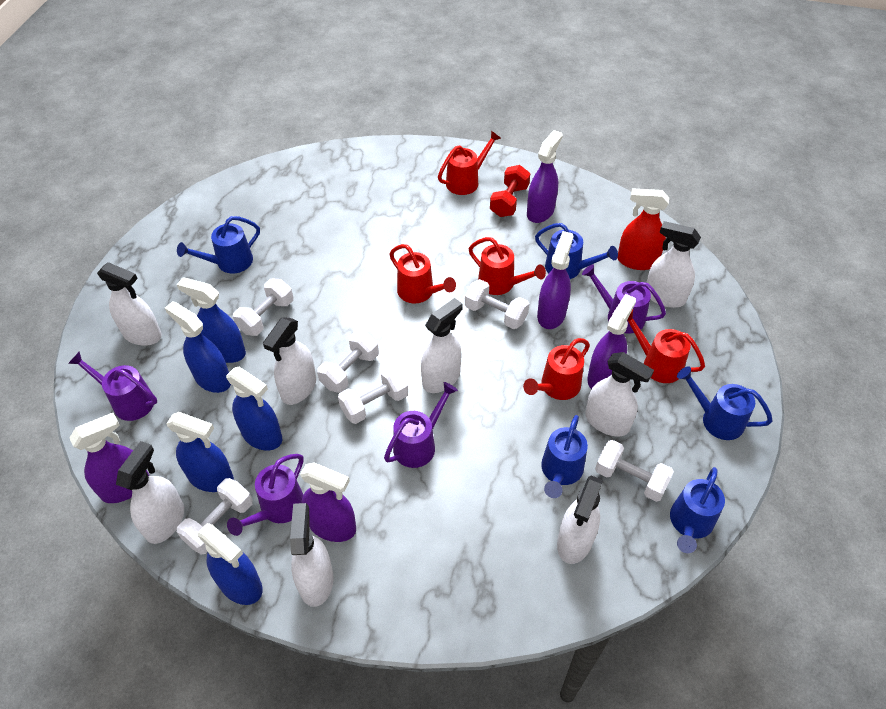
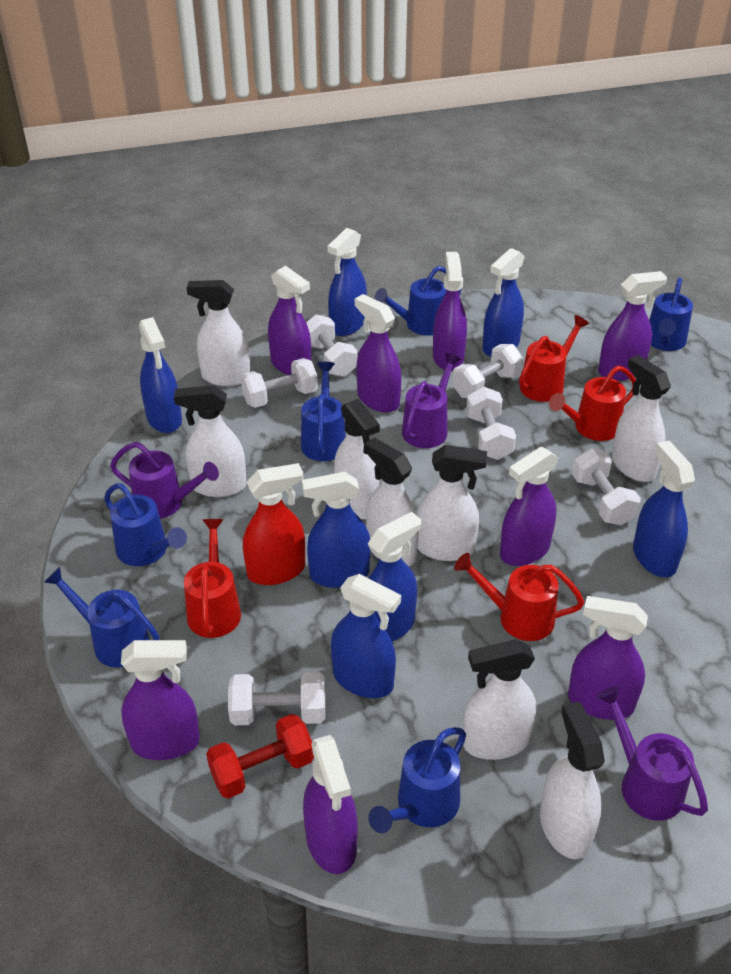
blue spray bottle: [165,302,231,393] [167,412,234,492] [177,277,246,363] [198,523,263,605] [226,367,282,450] = 5 -> [139,317,182,433] [302,472,370,588] [327,228,367,336] [331,574,401,698] [368,512,421,642] [482,248,525,357] [633,441,695,577] = 7
blue watering can: [177,216,260,274] [535,223,618,279] [541,415,588,498] [670,467,725,553] [677,366,773,440] = 5 -> [44,567,159,668] [104,483,187,566] [301,362,346,461] [368,727,466,833] [374,266,461,336] [649,278,693,351] = 6
purple spray bottle: [69,413,149,503] [300,462,356,542] [527,130,563,223] [537,231,574,329] [587,294,636,389] = 5 -> [121,640,200,760] [268,266,311,375] [303,735,358,874] [355,294,401,413] [433,252,467,371] [500,447,559,566] [568,596,648,720] [598,271,667,381] = 8
purple watering can: [68,352,157,421] [227,454,304,536] [384,382,458,468] [582,265,666,333] = 4 -> [110,442,219,519] [402,353,461,448] [597,686,708,821] = 3
red watering can: [389,244,456,303] [438,131,501,195] [469,237,546,295] [523,338,590,400] [627,310,705,383] = 5 -> [184,519,241,638] [454,553,584,641] [519,315,589,402] [549,366,636,441] = 4

